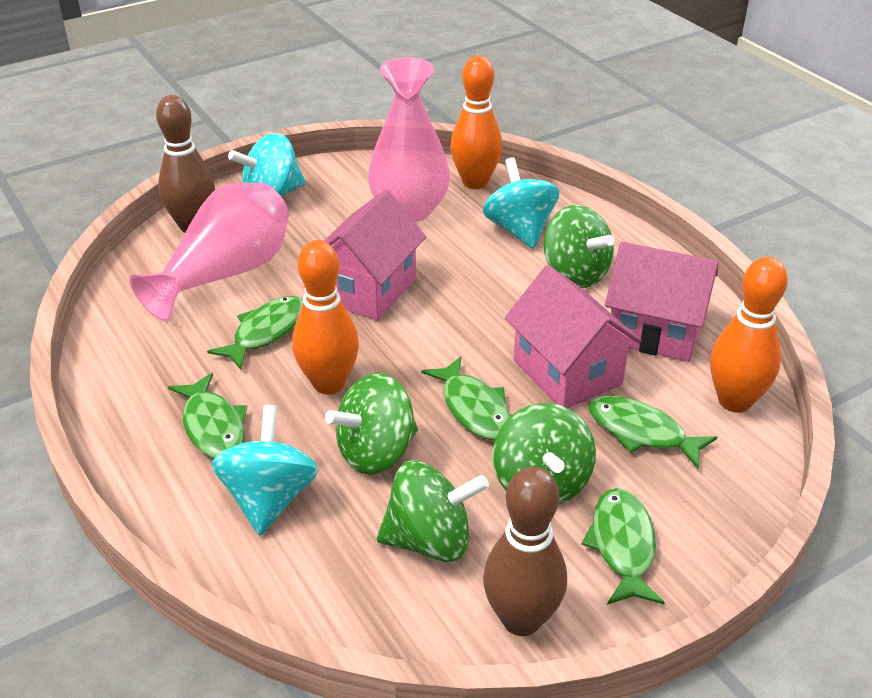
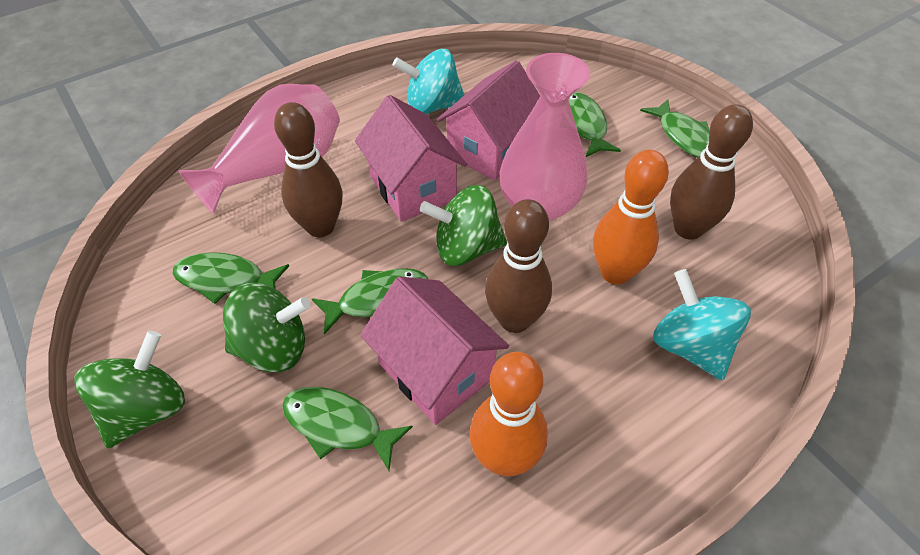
brown bowling pin: [156,95,215,233] [483,467,567,636] = 2 -> [274,102,343,237] [485,199,552,333] [670,104,753,240] = 3
green spinning top: [325,373,418,475] [377,461,489,562] [493,403,596,505] [543,205,614,288] = 4 -> [74,331,185,448] [223,283,311,372] [420,185,507,266] = 3
orange bowling pin: [292,240,359,395] [450,55,502,189] [710,257,788,413] = 3 -> [469,352,548,476] [593,150,669,285] = 2
turquoise spinning top: [211,405,319,535] [228,133,306,196] [483,157,559,249] = 3 -> [393,49,464,114] [653,269,751,380] = 2

